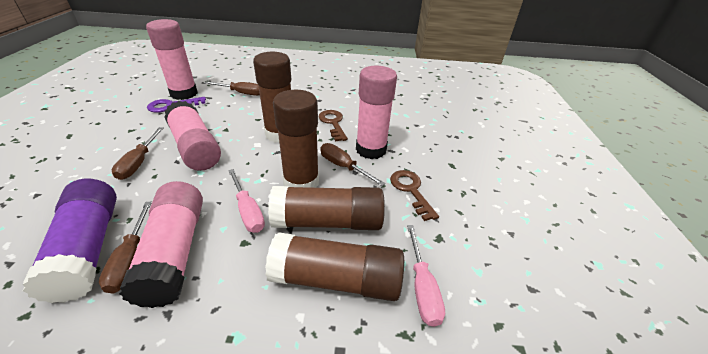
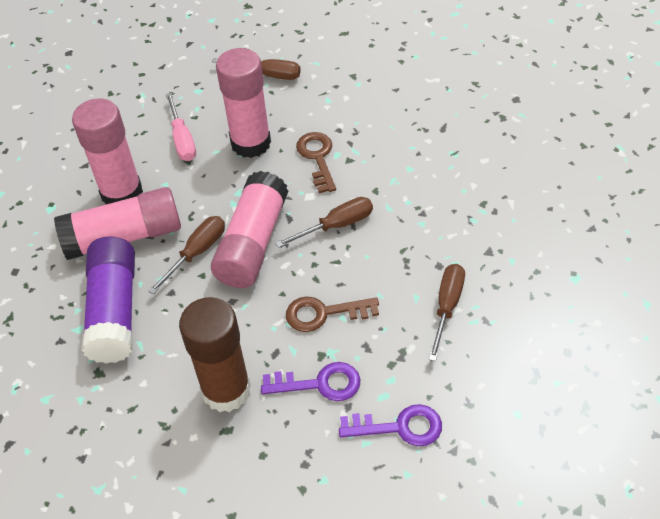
brown glue stick: [253,52,291,143] [265,232,404,301] [268,186,385,230] [273,90,319,188] = 4 -> [179,297,251,412] = 1
pink screwdriver: [228,169,265,233] [407,225,445,327] = 2 -> [166,93,196,161] = 1
purple key: [147,97,206,113] = 1 -> [261,362,360,401] [339,404,442,446] = 2

